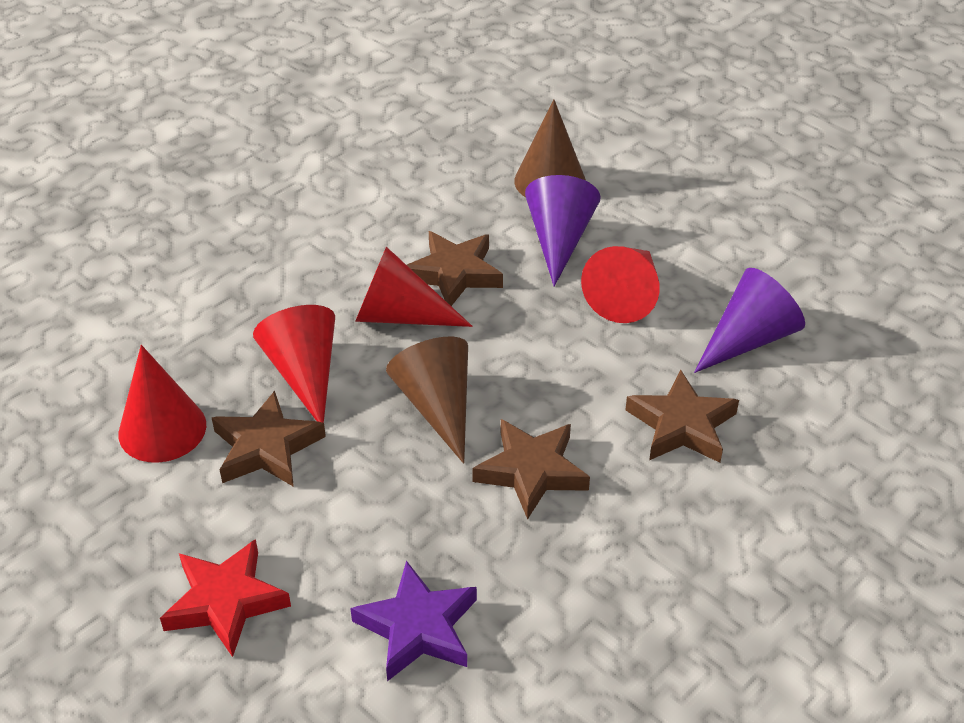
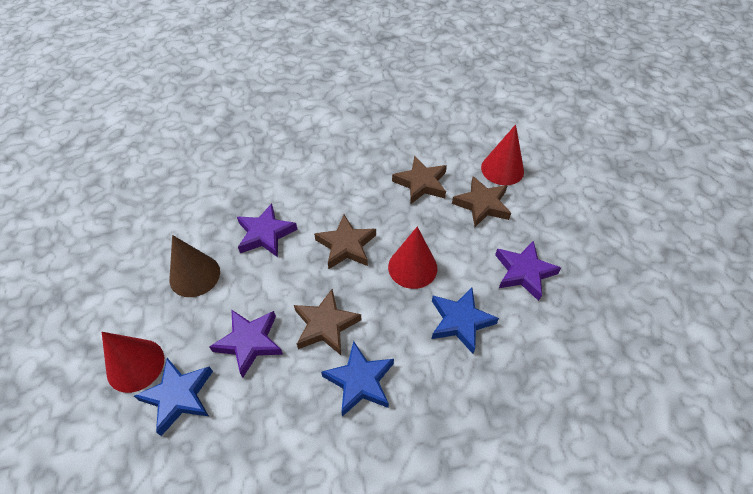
blue star: none = 0 -> [134,358,213,436] [321,341,394,416] [432,287,499,354] = 3
brown cone: [386,337,468,464] [514,99,586,197] = 2 -> [170,235,220,297] = 1
purple cone: [525,175,601,287] [694,268,805,373] = 2 -> none = 0
purple star: [350,560,477,681] = 1 -> [209,309,283,378] [237,203,298,257] [495,241,561,301] = 3
red cone: [119,345,206,463] [253,305,335,423] [355,247,473,327] [581,246,660,323] = 4 -> [102,332,164,393] [388,227,437,289] [481,124,524,185] = 3
red star: [160,539,291,657] = 1 -> none = 0

